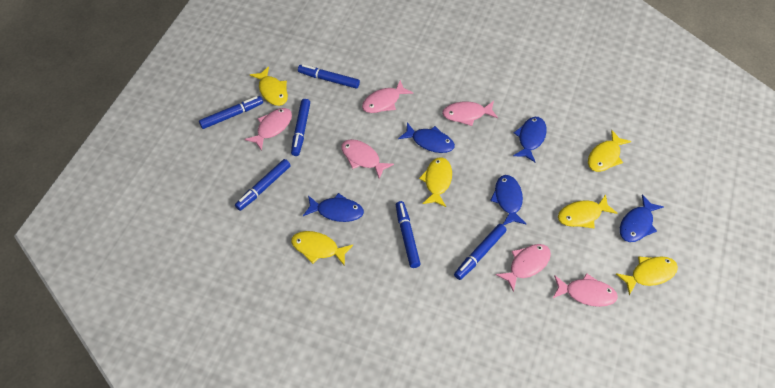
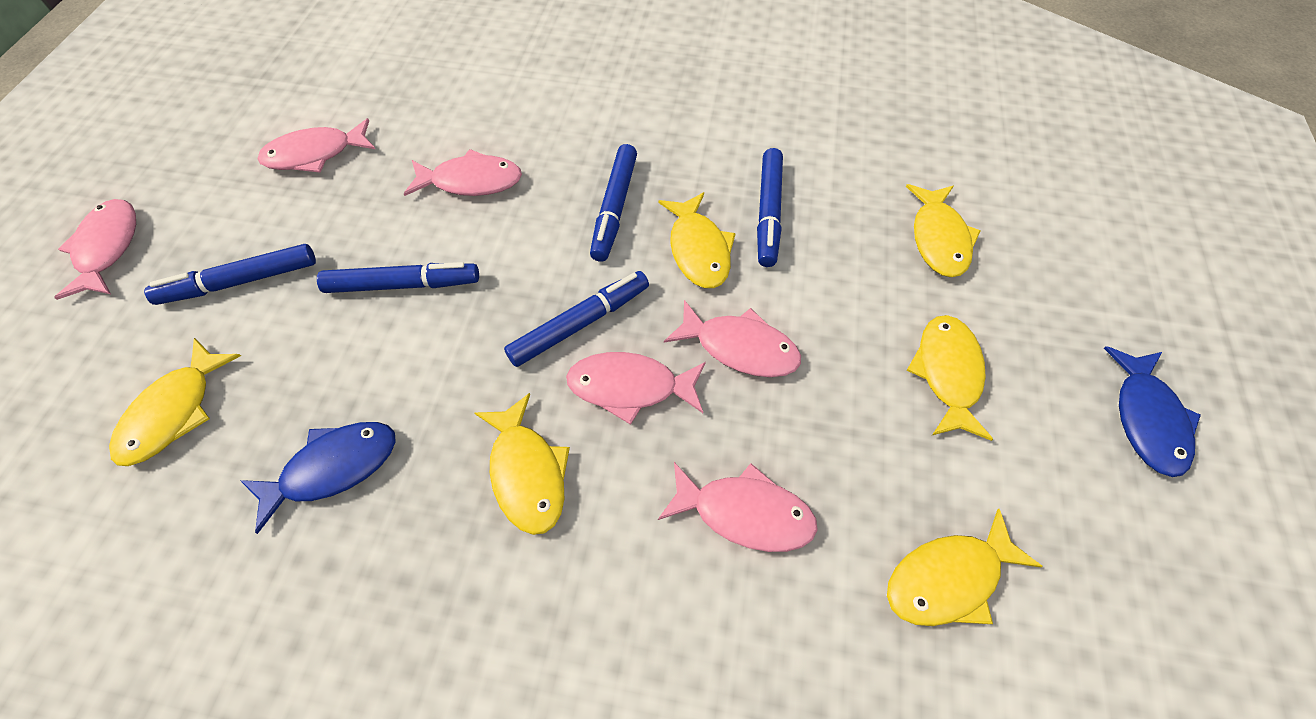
blue fish: [303,193,364,222] [398,122,455,153] [490,175,526,225] [513,117,547,162] [620,194,664,242] = 5 -> [240,422,396,534] [1104,346,1201,477] = 2
blue marker: [199,96,263,129] [235,159,291,211] [291,99,310,156] [298,64,360,89] [396,201,421,268] [454,224,507,280] = 6 -> [144,244,316,305] [317,262,479,293] [504,271,649,367] [590,144,637,262] [757,148,783,267] = 5

